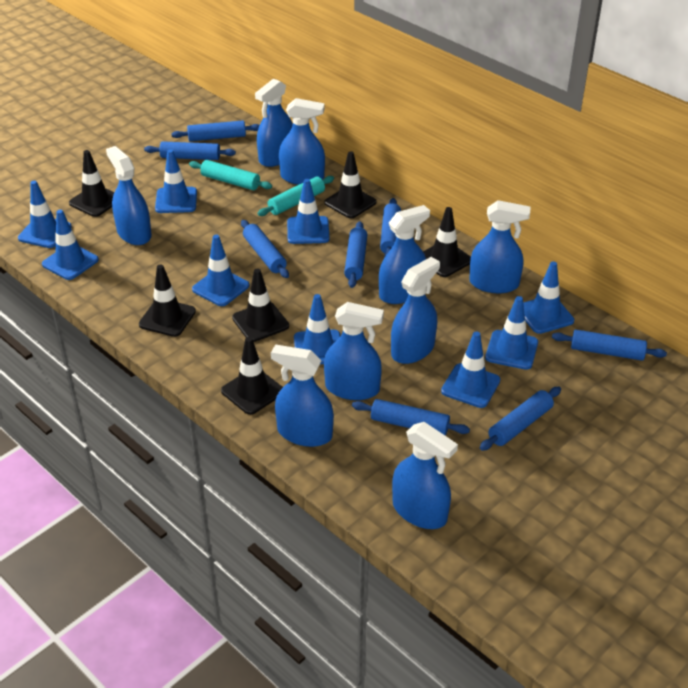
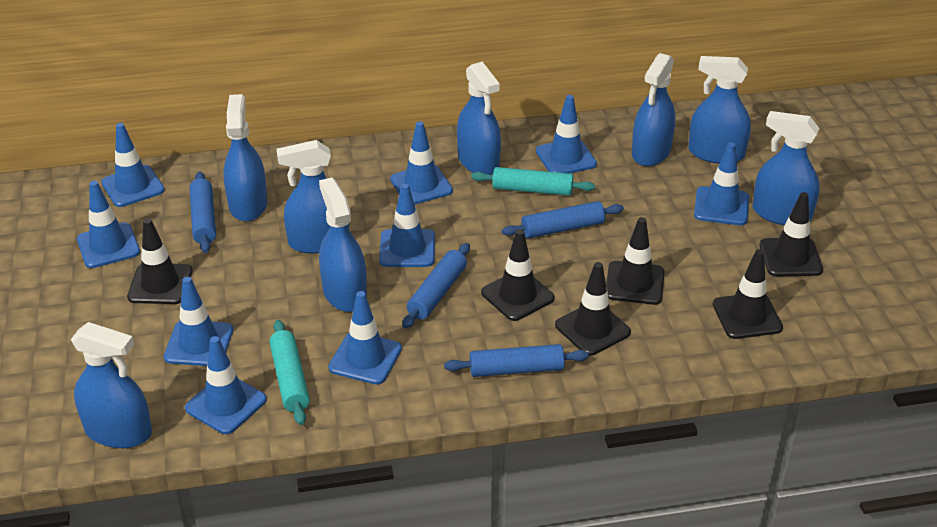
blue rolling pin: [144,141,236,160] [171,120,260,141] [241,220,289,278] [344,221,367,288] [352,399,470,436] [380,198,401,257] [480,387,561,451] [552,329,667,361] = 8 -> [189,171,216,253] [402,243,470,328] [444,344,589,377] [502,201,624,238] = 4
blue spray bottle: [106,146,152,245] [255,78,293,167] [271,344,334,447] [279,98,325,185] [324,302,384,400] [379,205,430,304] [391,257,440,364] [392,422,458,529] [469,200,531,293] = 9 -> [71,322,152,448] [223,94,267,221] [276,140,349,254] [319,177,367,312] [457,62,501,175] [632,53,676,166] [688,56,751,164] [752,111,820,225] = 8

